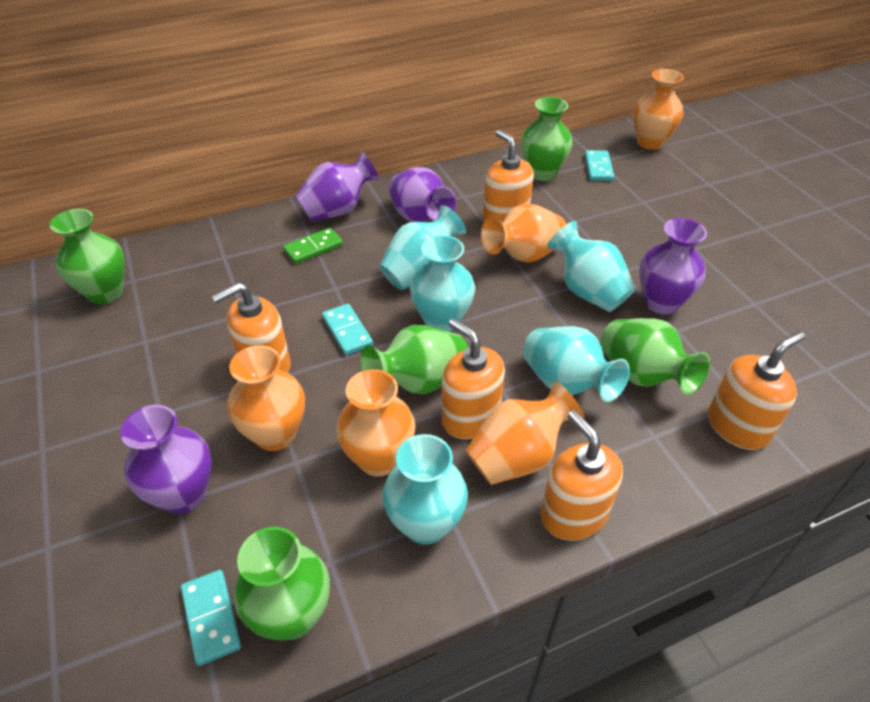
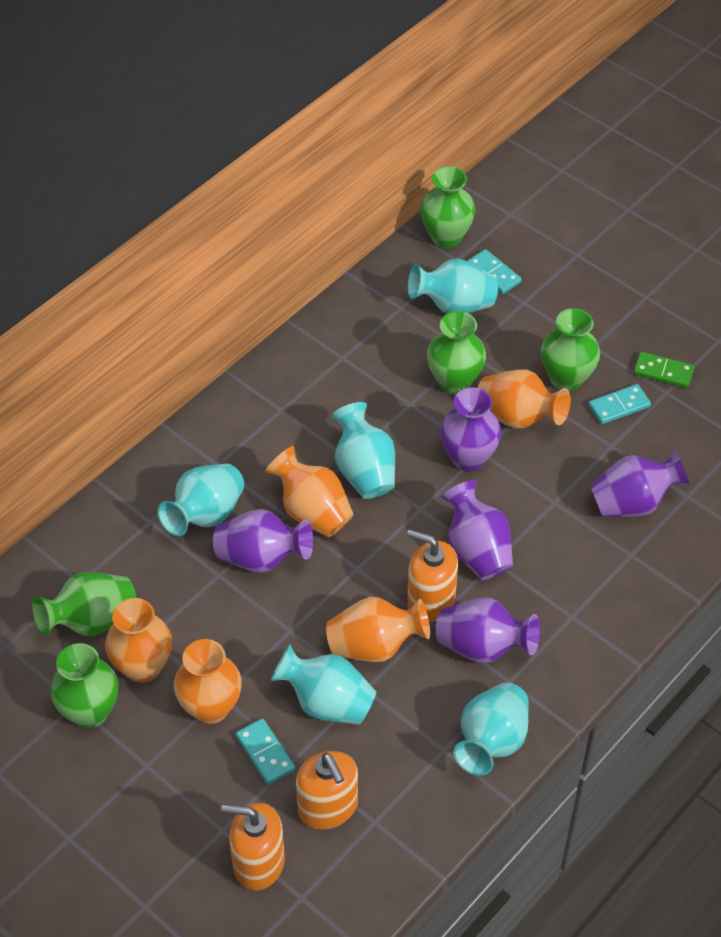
orange soap dispenser: [212,282,291,373] [441,318,505,439] [483,130,534,223] [541,410,623,541] [708,331,805,450] = 5 -> [221,803,285,890] [296,751,358,829] [407,529,458,622] = 3
purple vase: [120,405,212,514] [295,151,380,222] [388,167,456,222] [639,218,707,315] = 4 -> [213,509,314,573] [436,598,540,663] [440,387,501,471] [441,480,513,580] [590,450,690,517] = 5

